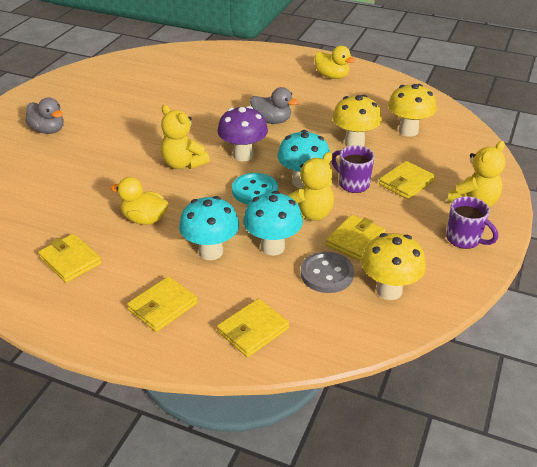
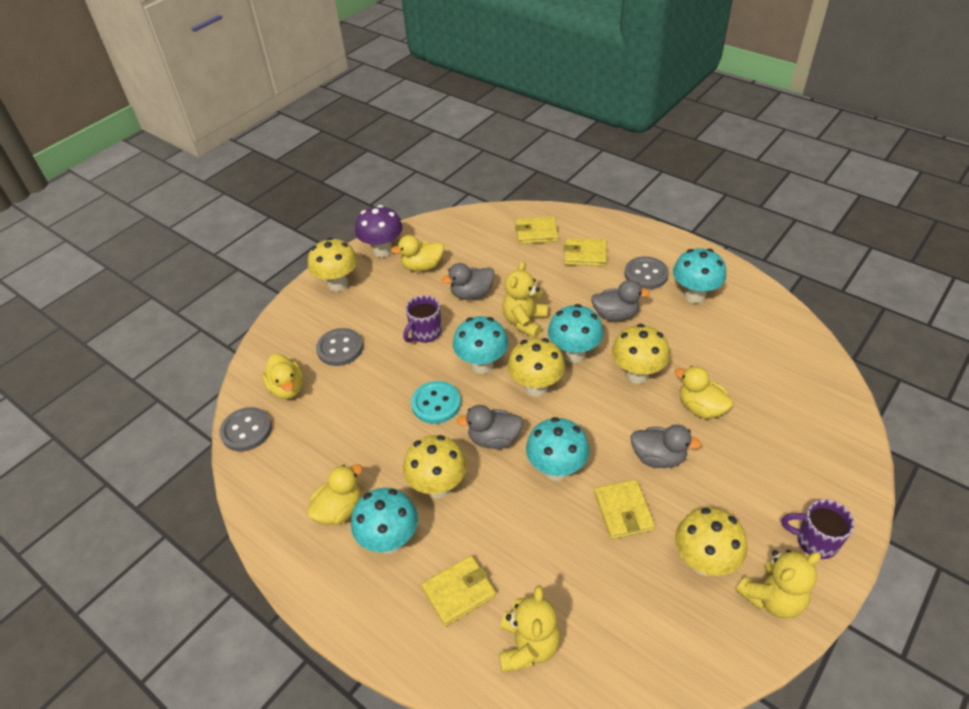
grey button: [301,252,354,293] = 1 -> [219,407,272,452] [316,328,363,366] [624,256,669,290] = 3
grey duck: [25,98,64,134] [250,87,299,124] = 2 -> [441,263,495,300] [456,405,523,449] [591,280,650,321] [631,424,702,468] = 4
turquoise mushroom: [179,196,239,260] [243,191,303,256] [277,130,330,188] = 3 -> [351,488,418,554] [453,316,508,374] [526,417,589,481] [548,304,604,363] [673,248,726,303] = 5
yellow duck: [111,177,169,225] [315,46,355,79] = 2 -> [262,354,303,399] [307,464,363,525] [391,235,444,272] [675,366,734,419] = 4
yellow mushroom: [332,95,382,147] [361,233,426,300] [388,84,436,137] = 3 -> [308,238,357,292] [403,435,467,498] [508,338,565,397] [612,324,670,384] [675,507,747,576] = 5
yellow wallet: [38,234,102,283] [127,276,198,332] [217,298,289,357] [326,215,386,261] [379,161,435,199] = 5 -> [421,555,496,626] [515,216,558,244] [564,238,607,266] [594,479,655,539] = 4

